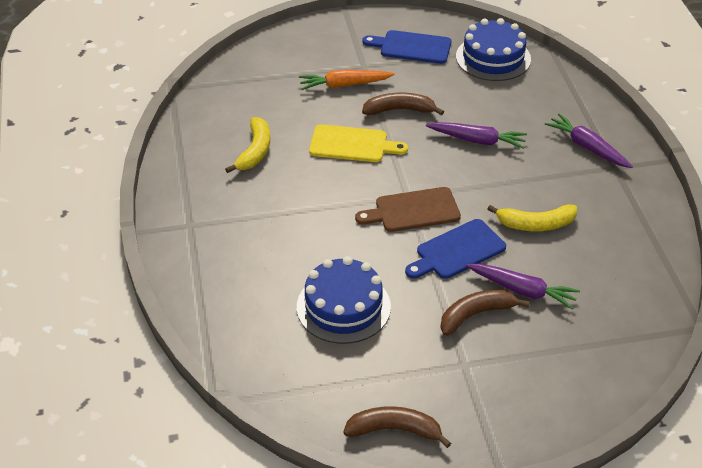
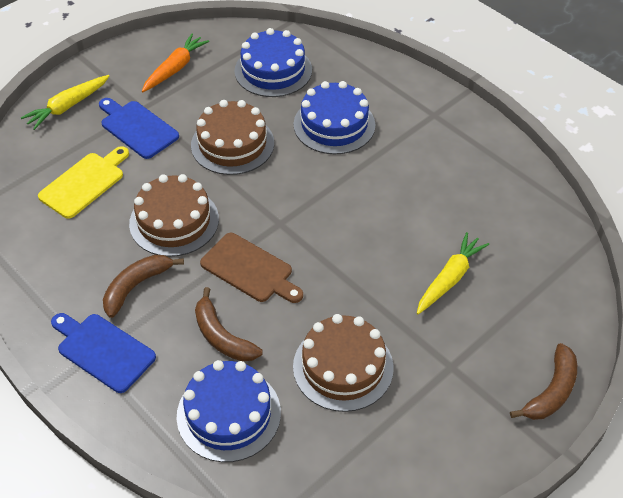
blue cake: [297,256,391,344] [456,18,531,81] = 2 -> [177,360,281,462] [235,28,312,97] [294,81,375,154] = 3
brown cake: none = 0 -> [129,174,219,257] [191,100,274,175] [293,314,394,412] = 3
purple carrot: [426,122,527,149] [466,264,580,309] [545,114,633,168] = 3 -> none = 0
yellow banana: [225,117,270,173] [487,205,577,231] = 2 -> none = 0
yellow carrot: none = 0 -> [21,75,109,130] [417,232,489,315] = 2

